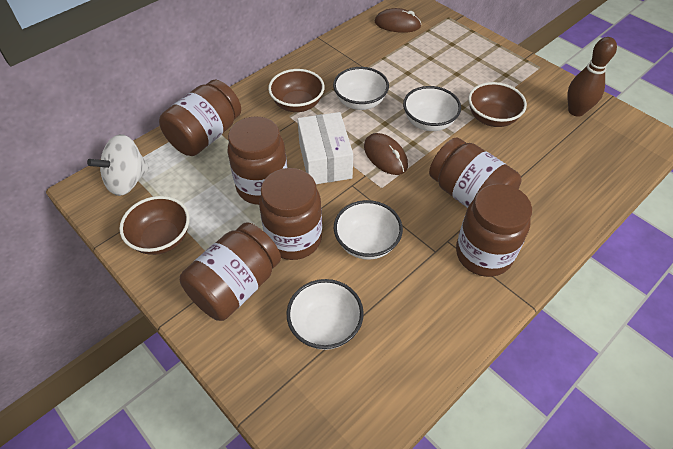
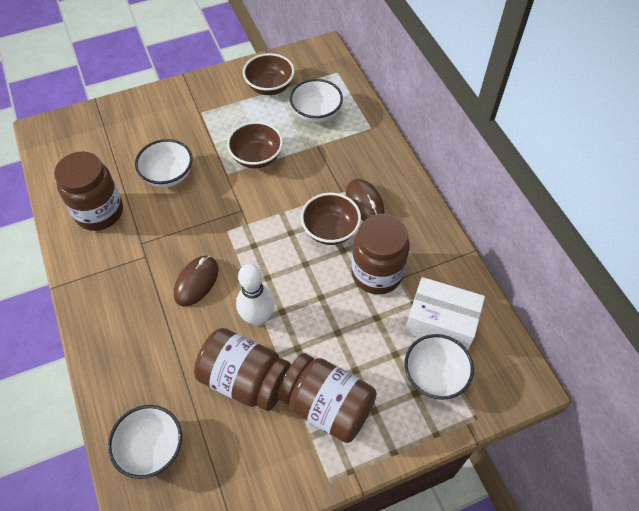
brown bowling pin: [567,37,617,117] = 1 -> none = 0
brown jar: [159,79,241,156] [180,222,281,321] [228,116,287,205] [259,168,322,260] [429,137,521,208] [456,184,532,277] = 6 -> [54,151,123,231] [194,328,291,411] [278,353,377,443] [351,214,410,295] = 4
white bowling pin: none = 0 -> [236,264,275,326] = 1
white spinning top: [87,134,150,196] = 1 -> none = 0

